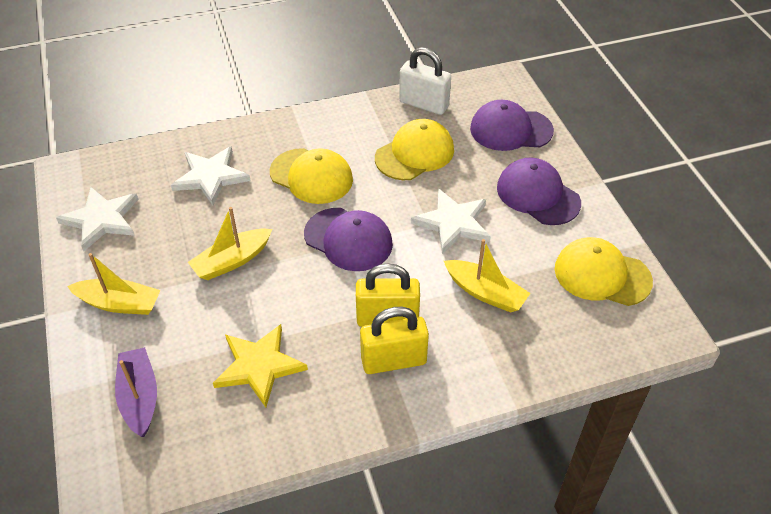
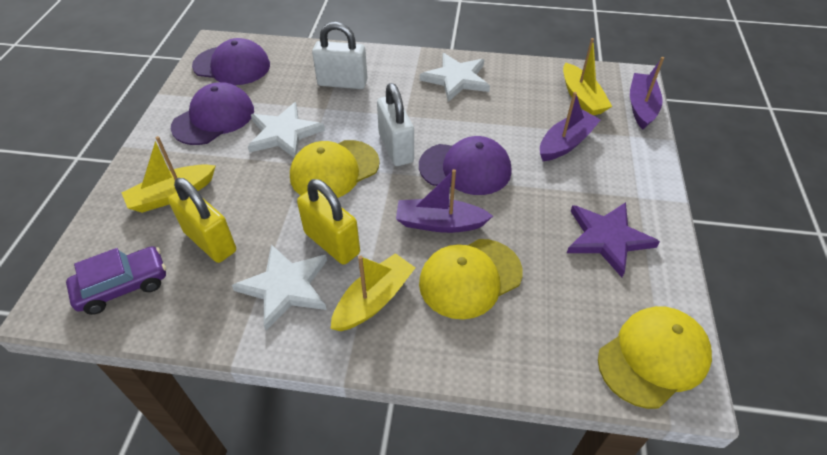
purple boat: [115,347,157,437] = 1 -> [396,169,493,233] [540,92,601,161] [630,57,664,129] = 3
purple car: none = 0 -> [66,246,166,315] = 1
purple star: none = 0 -> [567,202,660,277] = 1
white padlock: [399,47,451,115] = 1 -> [312,22,368,89] [377,83,414,166] = 2
yellow star: [213,324,308,407] = 1 -> none = 0

